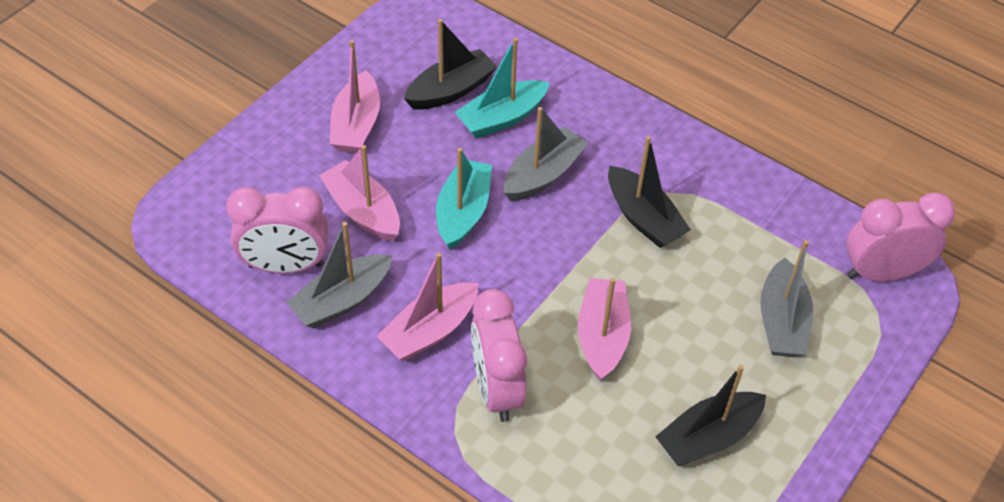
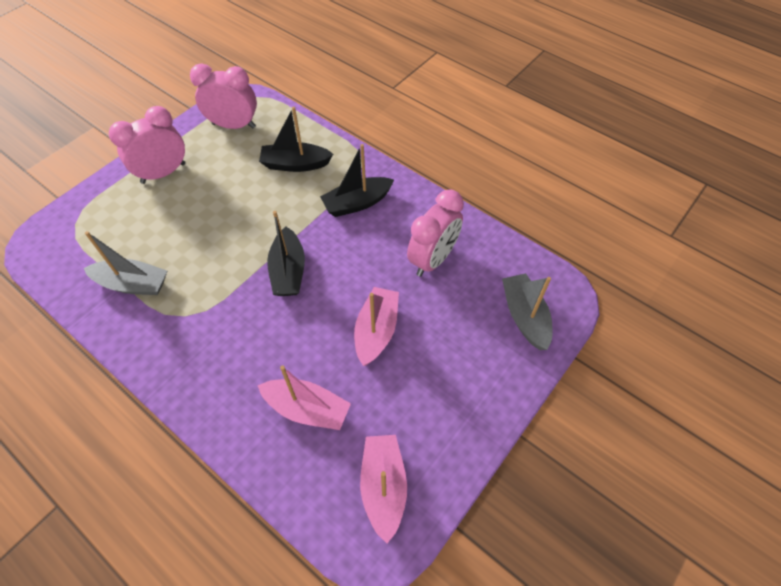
grey boat: [286,222,392,328] [504,107,589,201] [760,240,813,357] = 3 -> [84,231,167,295] [502,273,553,350] = 2
pink boat: [319,145,400,242] [330,40,380,153] [376,253,479,361] [578,278,631,381] = 4 -> [258,366,351,430] [354,287,399,366] [360,435,407,543] = 3
turquoise boat: [436,148,492,250] [455,38,550,138] = 2 -> none = 0

